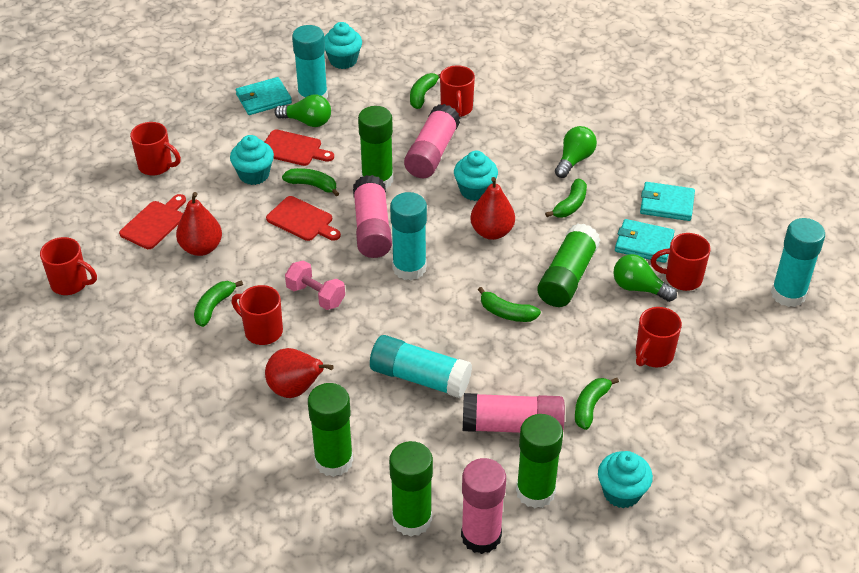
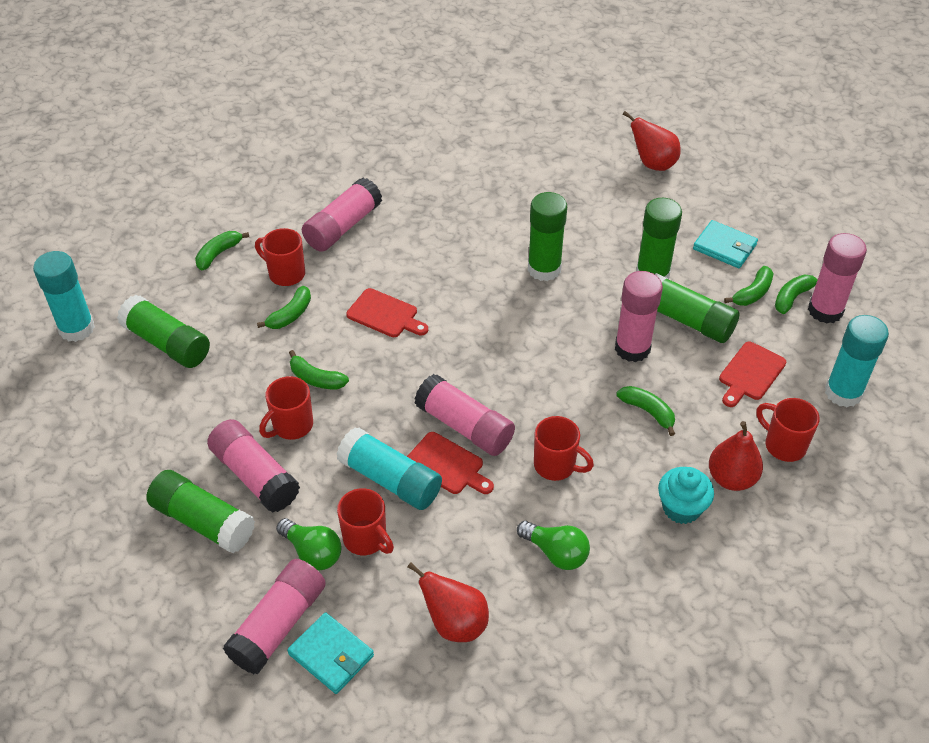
green light bulb: [274,95,331,127] [555,126,597,178] [613,254,677,302] = 3 -> [276,518,342,570] [517,521,590,570] = 2
pink dumbbell: [285,260,345,310] = 1 -> none = 0
pink glue stick: [353,175,392,258] [404,104,460,178] [461,458,506,554] [463,393,565,433] = 4 -> [207,419,300,513] [223,559,326,674] [302,178,382,252] [415,374,515,456] [615,271,663,362] [808,233,867,323] = 6
red mug: [40,237,97,295] [130,122,181,176] [231,285,283,345] [440,65,475,117] [636,307,682,368] [651,233,711,291] = 6 -> [255,228,305,286] [259,376,313,440] [337,488,394,555] [534,416,594,481] [756,398,819,462] = 5
turquoise cupcake: [230,135,274,185] [324,22,362,69] [454,151,498,201] [598,451,653,508] = 4 -> [658,467,714,524] = 1
turquoise glue stick: [292,25,328,101] [370,335,472,398] [390,192,427,280] [771,218,825,307] = 4 -> [33,251,95,342] [337,427,442,510] [825,315,889,407] = 3
turquoise wallet: [236,77,292,115] [615,219,675,263] [640,182,695,221] = 3 -> [287,612,374,694] [693,220,758,268] = 2

